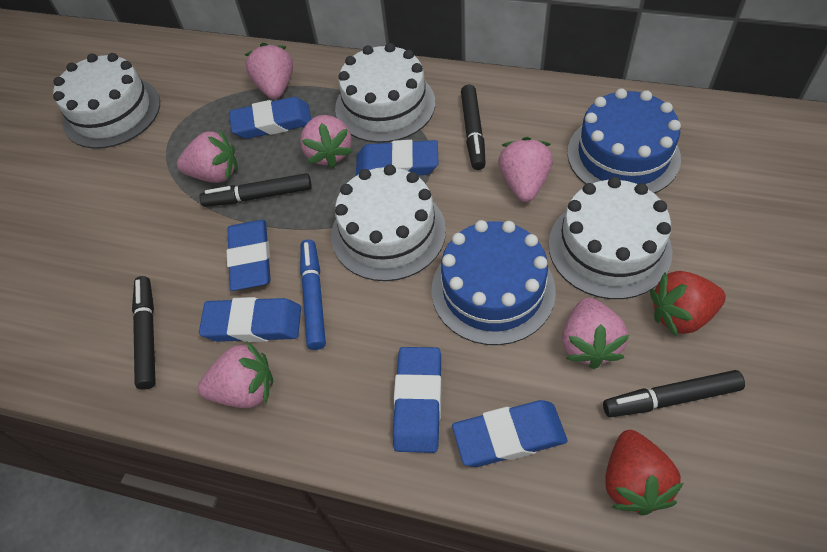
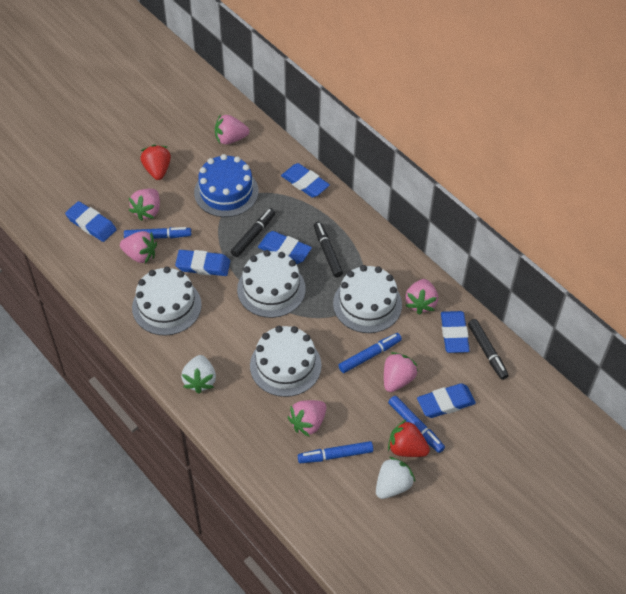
black marker: [132,276,156,390] [199,173,312,207] [461,85,486,170] [603,370,745,417] = 4 -> [231,208,276,257] [314,222,343,278] [468,319,509,380] = 3
blue cake: [431,220,556,345] [567,88,681,194] = 2 -> [194,154,259,217] = 1
blue marker: [300,239,326,350] = 1 -> [124,227,191,239] [298,441,373,463] [338,333,402,373] [388,396,445,453] = 4
white strawberry: none = 0 -> [181,355,216,393] [376,457,415,499] = 2

